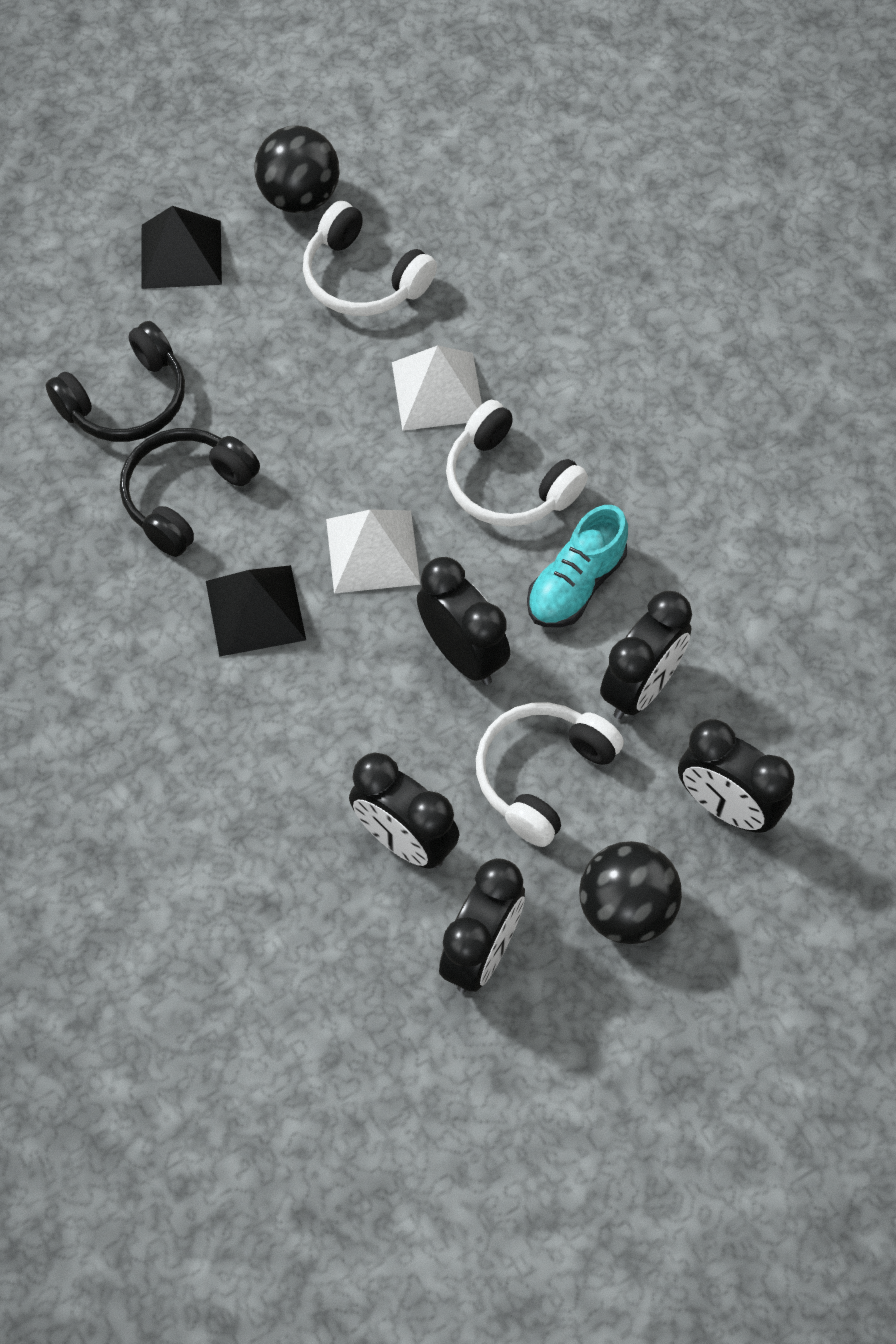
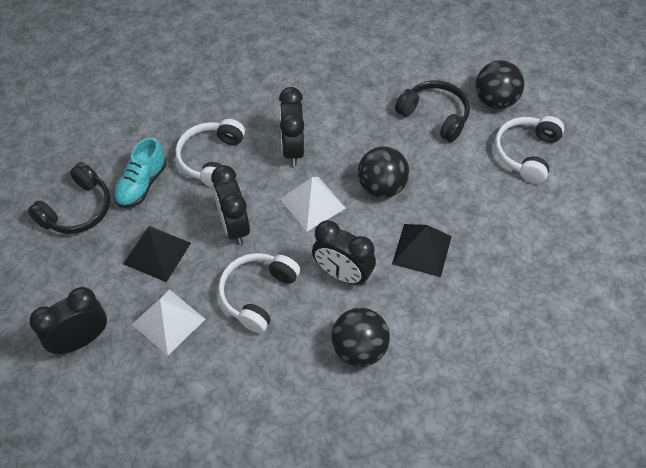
black ball: [254,125,340,213] [579,841,682,944] = 2 -> [331,308,390,367] [358,146,409,198] [475,60,524,109] = 3
black clock: [349,753,459,869] [417,557,510,685] [439,858,525,992] [600,591,692,719] [678,719,795,833] = 5 -> [29,287,107,354] [211,165,250,245] [279,87,304,166] [312,220,376,285] = 4

